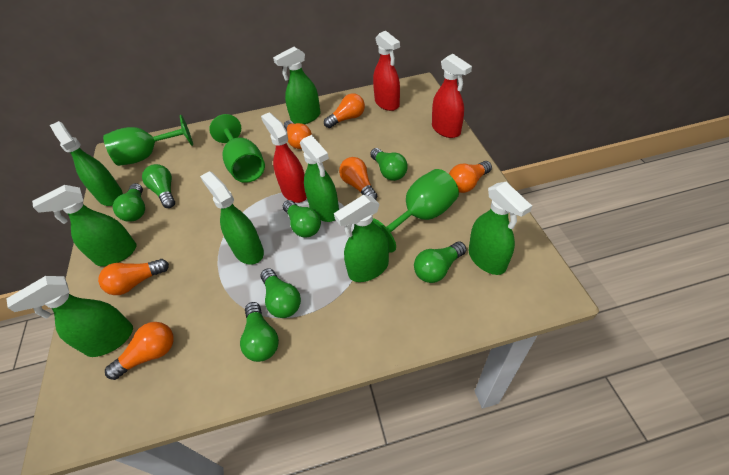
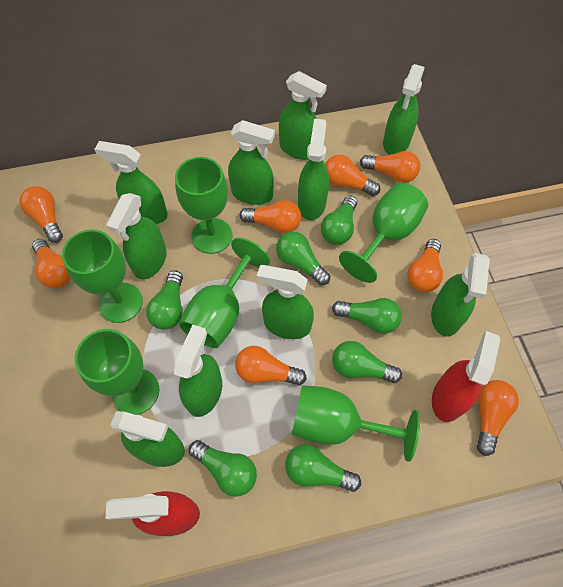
green goblet: [103,115,193,166] [209,114,265,183] [372,169,459,253] = 3 -> [62,229,143,323] [74,329,159,415] [175,157,232,254] [179,238,270,348] [292,385,420,462] [339,183,428,283] = 6
green spray bottle: [6,276,133,357] [32,185,136,266] [50,121,123,206] [200,171,264,265] [273,47,321,124] [300,135,339,222] [334,195,389,282] [468,182,532,275] = 8 -> [94,141,168,224] [106,193,167,280] [111,411,185,467] [174,325,222,417] [228,120,275,205] [257,265,314,339] [279,71,327,160] [298,119,329,220] [383,64,425,155] [431,253,490,337] = 10
orange light bulb: [98,259,169,295] [105,322,174,380] [284,120,312,149] [324,93,365,128] [339,157,377,200] [449,161,492,193] = 6 -> [19,186,63,243] [32,239,71,288] [235,346,307,386] [240,200,301,233] [325,154,380,196] [360,151,420,183] [407,239,443,292] [477,380,519,456] = 8
red spray bottle: [261,113,307,203] [373,31,400,111] [432,54,472,138] = 3 -> [105,491,200,536] [432,331,500,422] = 2

